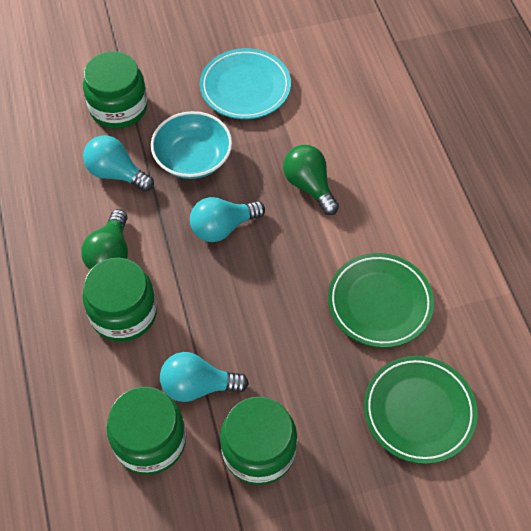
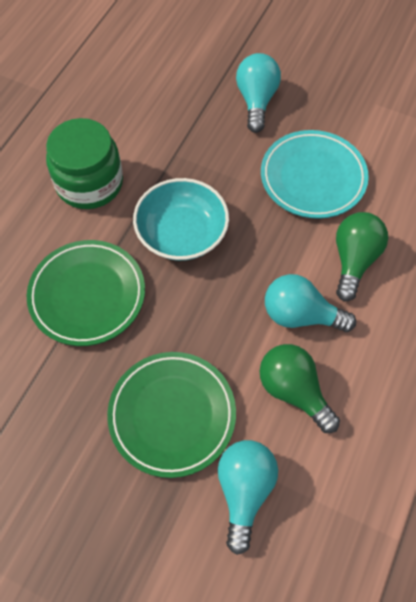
green jar: [83,51,148,129] [83,258,157,342] [107,387,186,475] [220,397,297,485] = 4 -> [46,118,123,209] = 1

